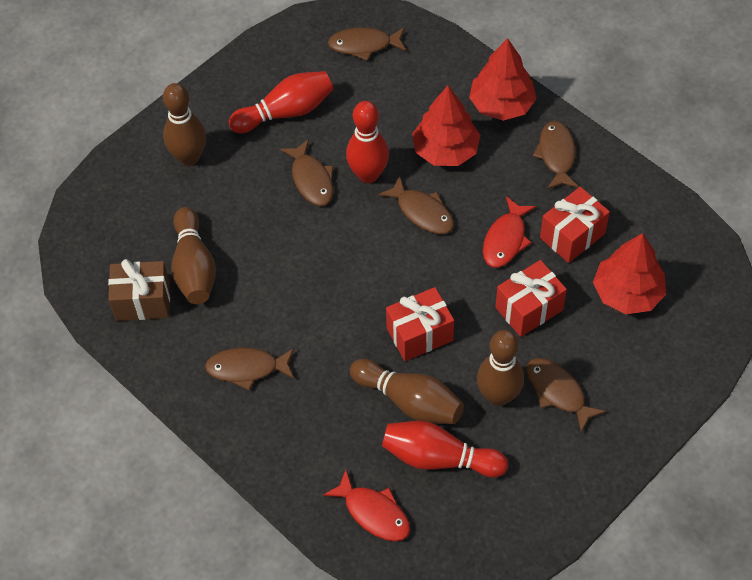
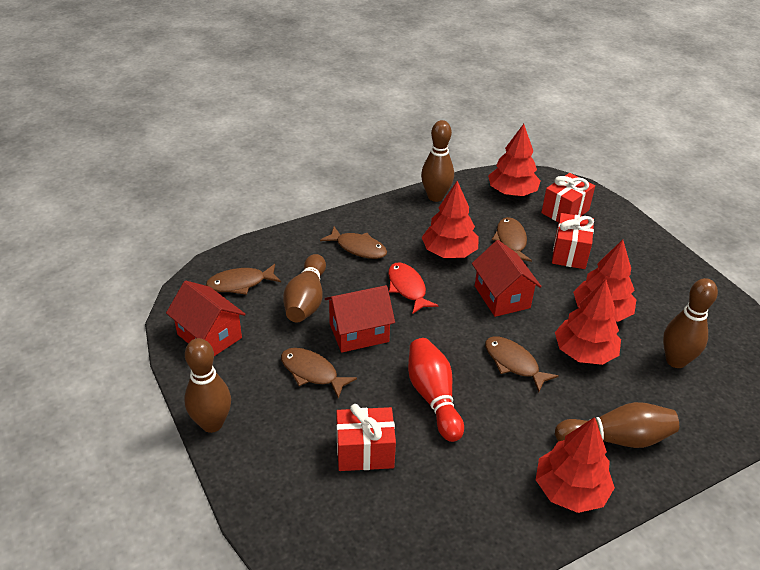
brown bowling pin: [163,83,206,166] [171,207,216,304] [350,359,464,424] [477,330,524,406] = 4 -> [184,338,231,433] [283,254,326,322] [421,120,454,202] [555,402,679,448] [663,278,718,368] = 5
brown fish: [205,348,294,391] [280,139,334,206] [328,27,407,61] [378,175,454,234] [527,358,606,432] [533,121,579,190] = 6 -> [206,264,281,295] [281,348,357,399] [320,227,387,259] [485,336,559,392] [492,217,532,262] = 5
brown gift: [108,259,170,321] = 1 -> none = 0
red bowling pin: [229,71,333,133] [346,101,389,183] [382,421,508,477] = 3 -> [408,338,464,442] = 1
red fish: [323,470,410,541] [483,196,536,268] = 2 -> [388,263,438,314] = 1
red house: none = 0 -> [166,281,245,356] [325,285,395,353] [472,240,542,317] = 3
red tree: [412,86,480,166] [469,38,537,121] [593,233,666,314] = 3 -> [422,181,479,258] [488,124,540,196] [536,417,615,513] [555,279,621,365] [573,239,636,322] = 5

